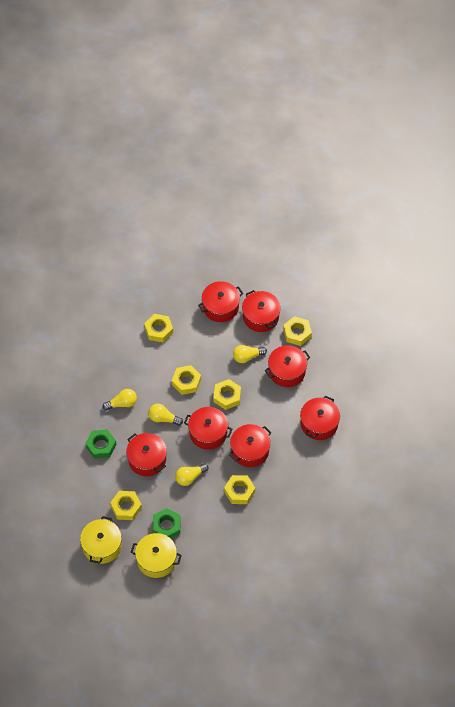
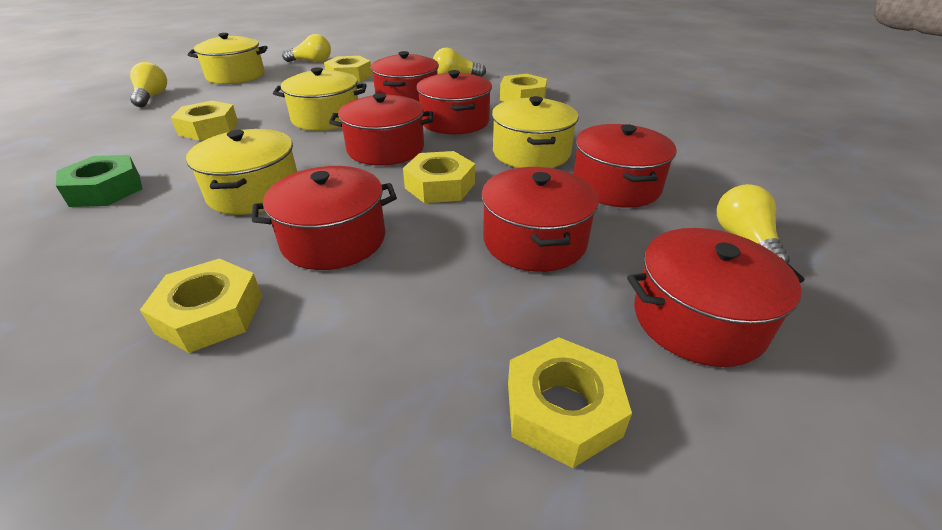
green nut: [85,429,117,459] [153,508,181,539] = 2 -> [56,155,142,207] = 1
yellow pot: [80,516,122,564] [131,533,182,578] = 2 -> [186,129,297,215] [188,33,267,84] [273,67,367,131] [492,96,579,168] = 4

